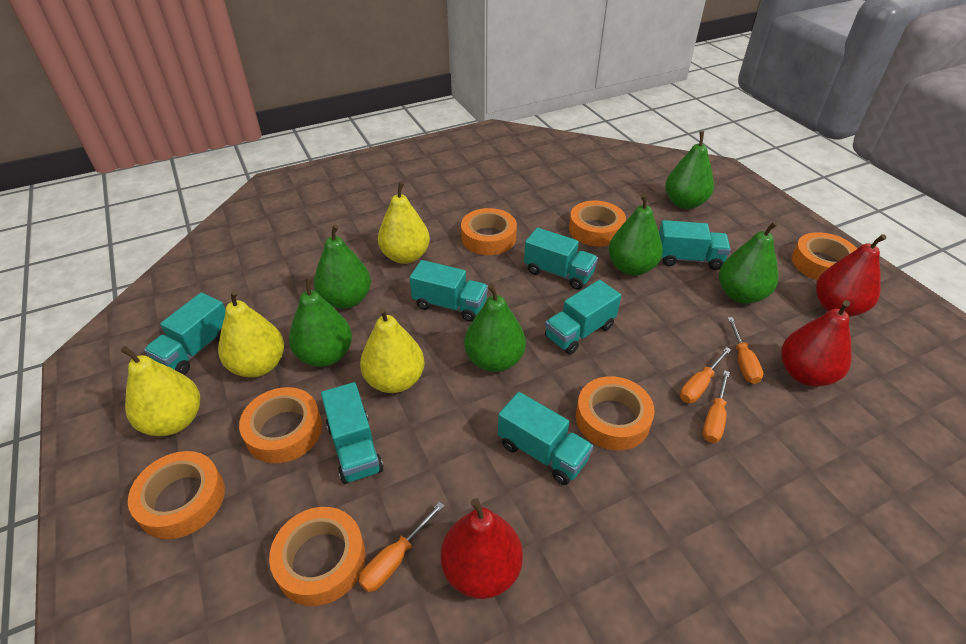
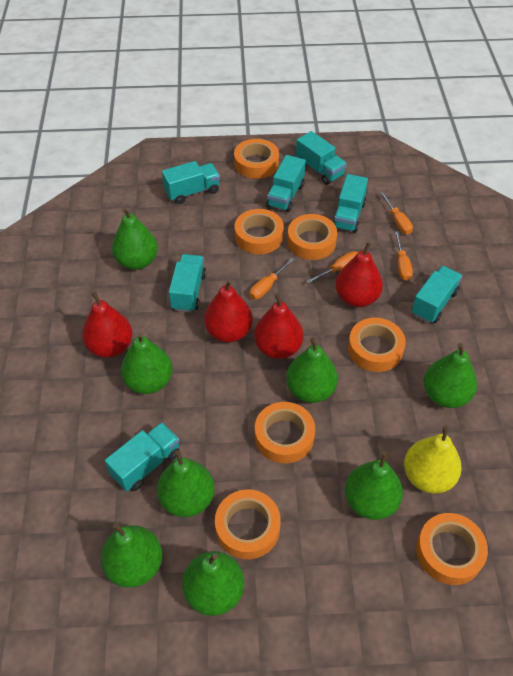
green pear: [289,277,352,367] [314,225,371,309] [464,284,526,372] [609,194,663,276] [665,131,714,209] [719,221,778,304] = 6 -> [101,523,162,588] [112,207,158,270] [121,332,173,394] [157,450,215,517] [182,551,244,616] [286,337,338,403] [345,452,403,520] [424,343,477,408] = 8
red pear: [441,498,523,599] [781,300,852,386] [816,234,886,317] = 3 -> [82,292,133,358] [204,279,253,343] [254,293,304,359] [335,242,383,307] = 4
yellow pear: [120,346,200,436] [218,290,284,378] [360,307,424,393] [378,182,430,264] = 4 -> [404,426,462,494] = 1

